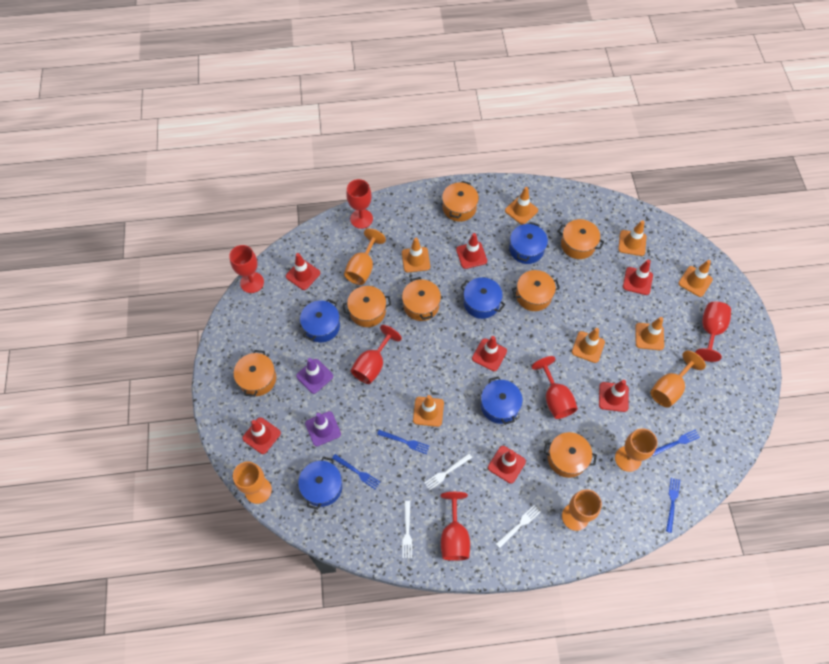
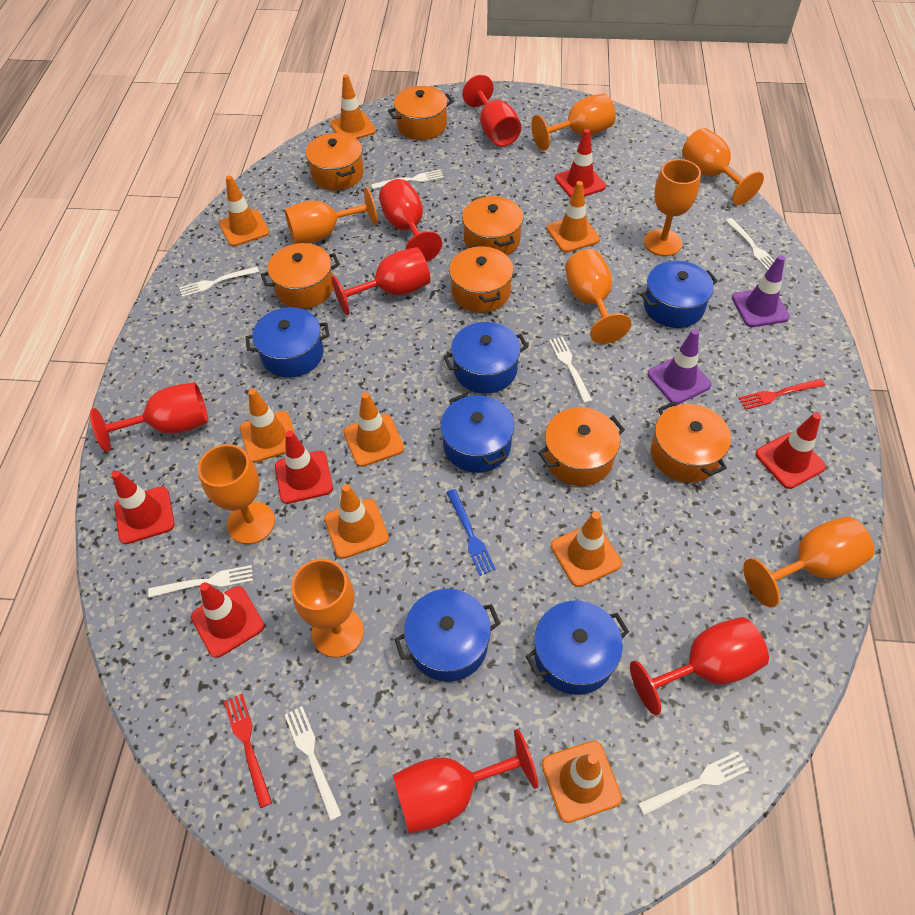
blue fork: [332,454,380,489] [377,430,430,454] [652,430,700,456] [666,478,680,533] = 4 -> [446,489,496,576] = 1
blue pot: [298,457,342,510] [300,299,340,342] [461,277,505,319] [481,376,523,425] [509,222,548,264] = 5 -> [246,307,330,378] [394,589,500,682] [440,393,514,473] [443,322,528,394] [526,601,629,695] [640,260,718,328] = 6
orange goblet: [233,462,272,504] [344,228,386,285] [562,489,602,531] [615,428,658,472] [650,351,706,407] = 5 -> [198,444,275,544] [285,187,378,244] [291,559,364,658] [531,94,615,151] [565,249,631,344] [644,159,701,256] [682,128,764,205] [743,517,874,608] = 8
orange traffic cone: [402,238,430,273] [413,395,444,427] [505,187,538,225] [572,328,605,363] [618,220,646,256] [635,317,664,350] [678,260,713,297] = 7 -> [219,175,269,247] [240,389,295,463] [324,484,389,559] [330,75,376,139] [344,392,404,467] [542,741,622,823] [547,181,600,253] [551,512,622,587] = 8
red fork: none = 0 -> [224,694,272,808] [739,379,825,410] = 2
red traffic cone: [242,417,281,454] [286,253,320,290] [456,233,487,269] [472,336,507,371] [488,446,526,484] [599,380,629,412] [623,260,653,295] = 7 -> [112,470,175,544] [191,582,264,658] [275,431,333,504] [555,129,606,198] [755,413,826,489] = 5
white fork: [403,501,412,558] [425,454,472,490] [496,505,541,548] = 3 -> [148,565,253,598] [179,267,259,297] [285,706,342,821] [371,170,444,189] [549,336,592,403] [638,751,749,816] [726,218,774,271] = 7

